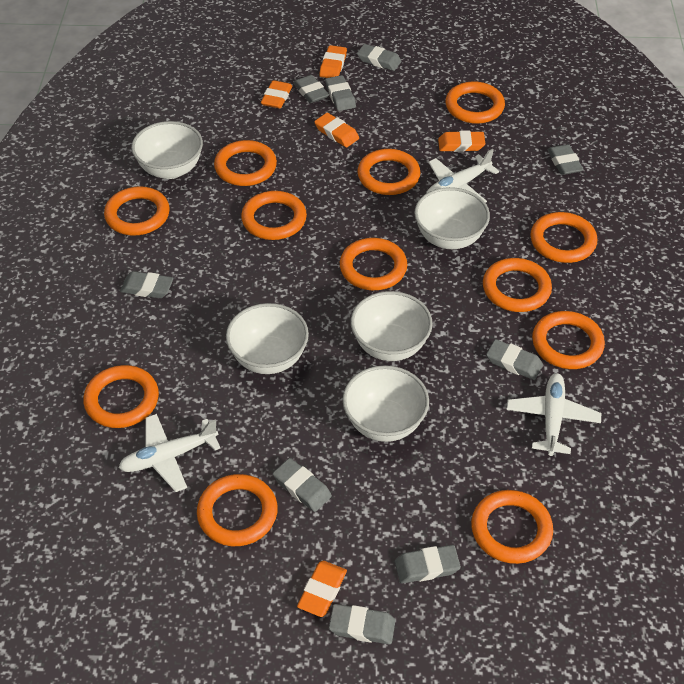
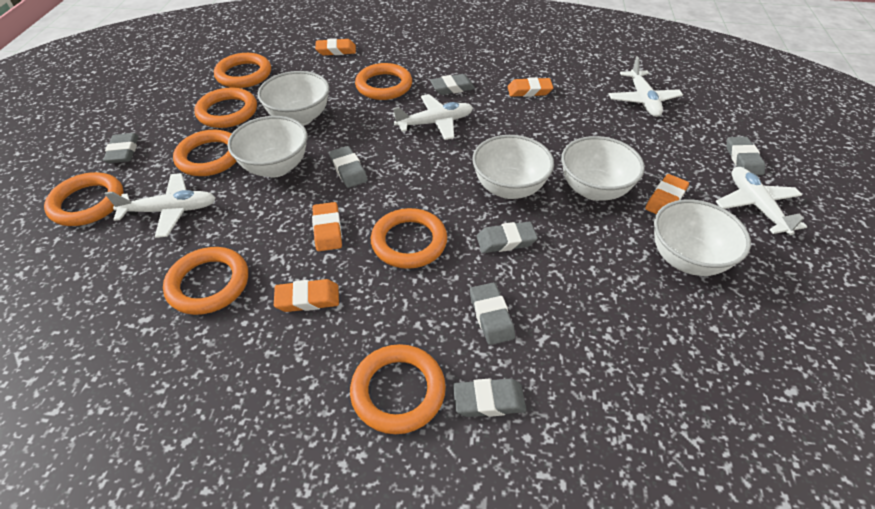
grey eraser: [120,271,173,298] [273,458,332,512] [293,75,329,103] [325,75,356,111] [329,604,395,644] [357,44,401,71] [395,545,461,584] [486,339,543,380] [547,144,584,175] = 9 -> [103,133,139,163] [329,146,368,188] [430,74,475,95] [453,379,527,417] [470,283,515,345] [477,222,538,253] [726,137,765,175] = 7
orange ring: [83,365,159,428] [104,187,170,236] [197,474,278,546] [214,140,277,186] [241,191,307,240] [340,238,407,290] [357,149,420,195] [446,81,505,124] [471,490,553,564] [483,258,552,312] [530,212,597,263] [532,311,605,369] = 12 -> [44,172,124,226] [163,247,248,315] [173,130,237,176] [194,87,257,128] [214,53,271,88] [350,344,446,434] [355,63,412,100] [371,208,447,269] = 8
white plane: [118,414,220,492] [426,149,499,203] [506,373,601,456] = 3 -> [105,173,216,238] [393,94,473,140] [609,56,683,117] [716,167,807,235] = 4

